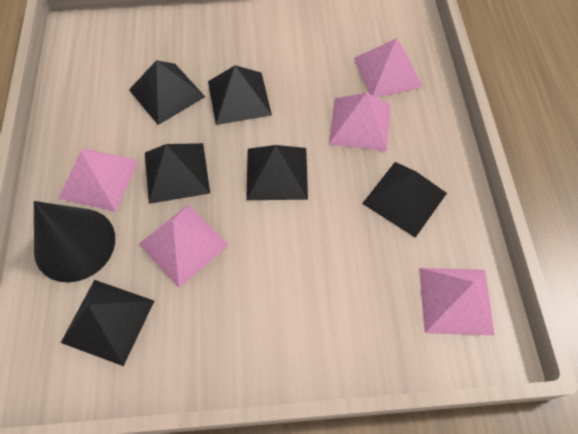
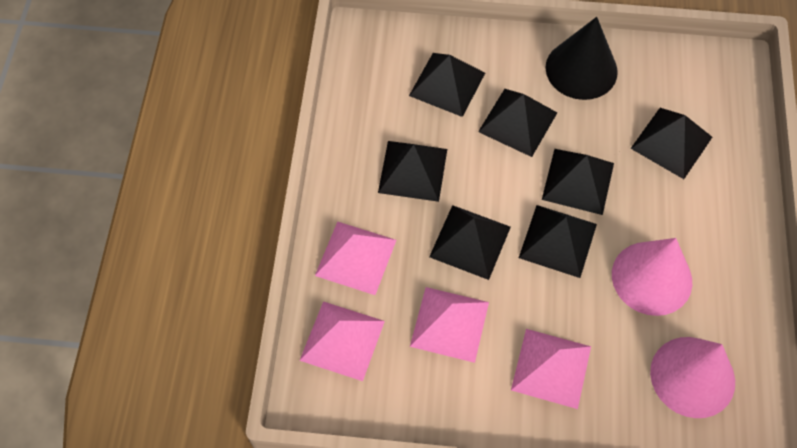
black pyramid: [61,280,154,366] [129,60,205,125] [145,143,210,204] [208,65,272,125] [246,145,308,200] [362,162,447,238] = 6 -> [378,141,447,202] [409,53,485,117] [429,205,511,280] [478,89,557,157] [519,205,597,278] [542,149,614,215] [630,108,712,179] = 7
pink cone: none = 0 -> [612,238,692,316] [650,337,735,418] = 2
pink pyramid: [58,149,139,212] [139,204,229,288] [329,93,390,151] [354,39,423,98] [419,268,495,335] = 5 -> [300,301,385,381] [315,221,396,295] [410,287,489,363] [511,329,591,409] = 4

